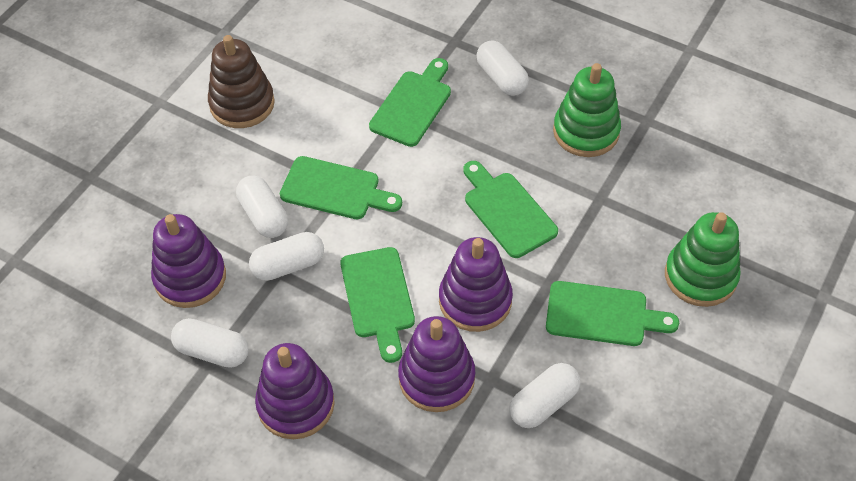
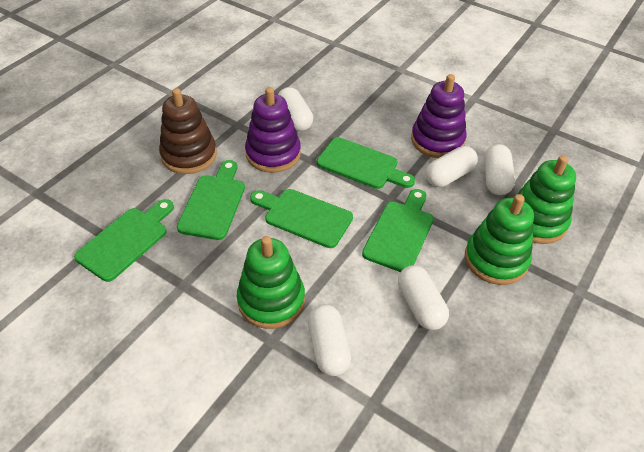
green stacking toy: [553,63,621,157] [665,212,741,307] = 2 -> [237,236,305,329] [465,194,534,285] [517,155,576,244] = 3
purple stacking toy: [151,214,226,308] [255,343,335,439] [398,316,475,412] [439,237,513,332] = 4 -> [245,87,301,173] [411,74,467,158] = 2

